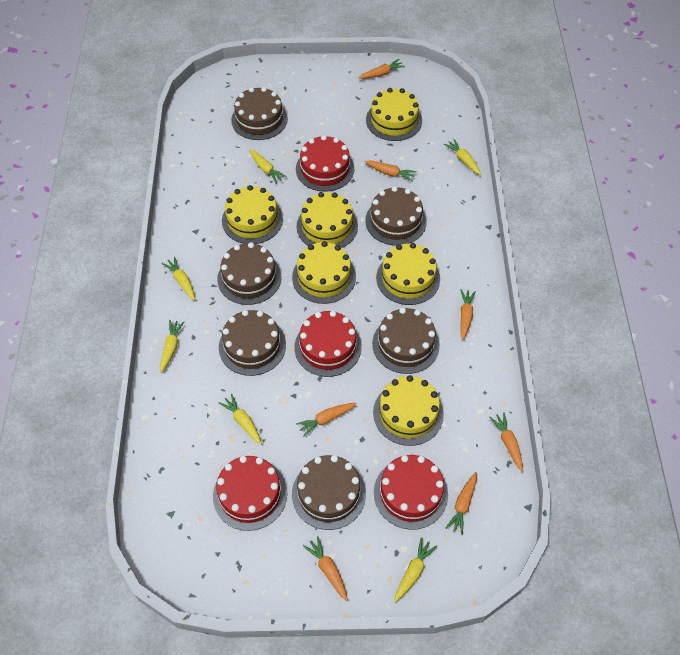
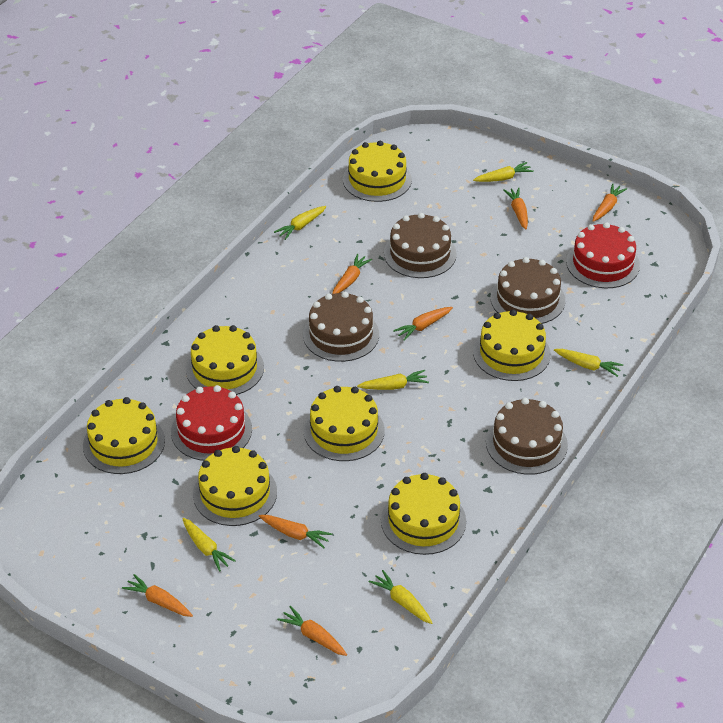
brown cake: [217,242,281,305] [219,310,286,376] [231,87,288,140] [292,455,366,530] [365,186,427,246] [372,308,440,374] = 6 -> [303,292,379,362] [384,213,457,278] [486,398,568,475] [491,257,565,324] = 4
red cake: [213,456,287,531] [294,311,362,377] [296,135,354,192] [374,455,448,530] = 4 -> [171,385,252,461] [566,222,640,288] = 2
yellow cake: [222,185,283,244] [292,241,356,304] [296,192,358,248] [366,88,422,141] [373,375,444,446] [376,243,440,305] = 6 -> [83,397,165,474] [186,325,264,395] [193,446,277,526] [304,386,385,461] [343,141,412,202] [381,473,466,555] [473,310,551,381] = 7

